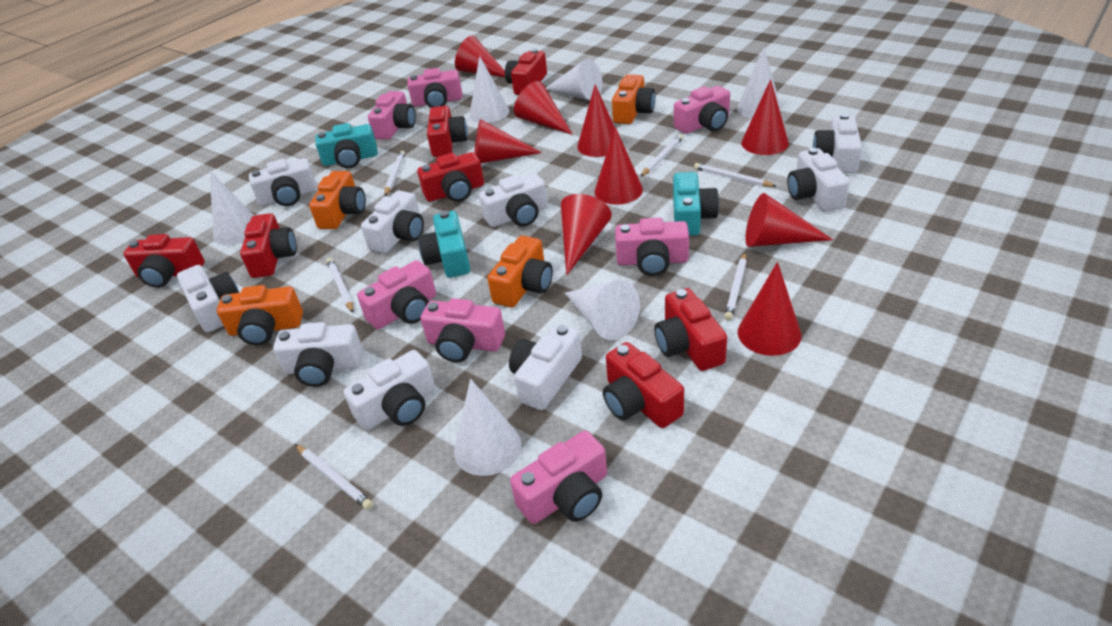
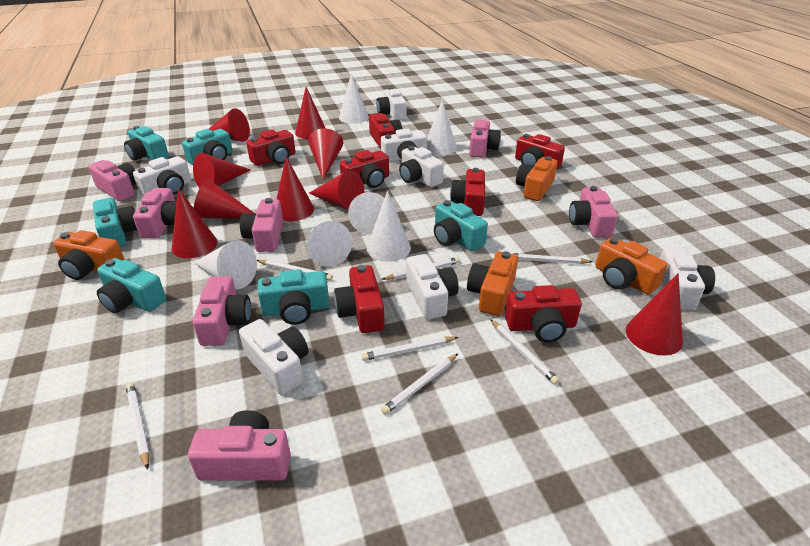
turquoise camera: [315,123,378,168] [418,211,470,278] [673,172,719,236] = 3 -> [93,198,137,247] [97,258,166,313] [124,126,169,161] [182,129,233,165] [258,269,330,325] [434,200,488,251] = 6
white camera: [177,265,239,333] [249,158,317,206] [273,322,363,387] [344,350,435,430] [361,190,424,254] [479,173,548,227] [509,324,582,410] [787,148,850,212] [813,113,862,173] = 9 -> [133,156,191,196] [239,319,308,395] [376,87,407,120] [381,129,427,162] [399,146,444,187] [406,254,459,319] [660,247,715,310] = 7
white pencil: [295,444,373,510] [326,258,354,313] [385,151,405,196] [640,135,683,177] [694,163,777,187] [724,253,747,321] = 6 -> [126,382,150,470] [257,260,333,281] [361,337,458,361] [381,257,460,280] [381,354,458,415] [490,319,560,385] [510,253,593,264] = 7

